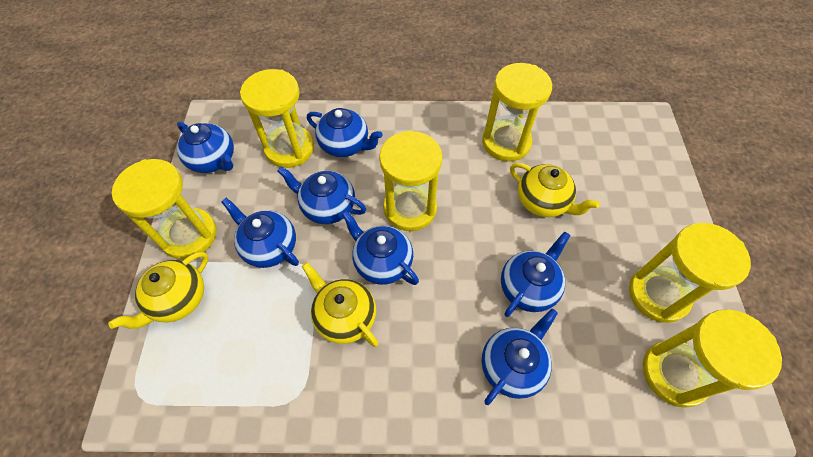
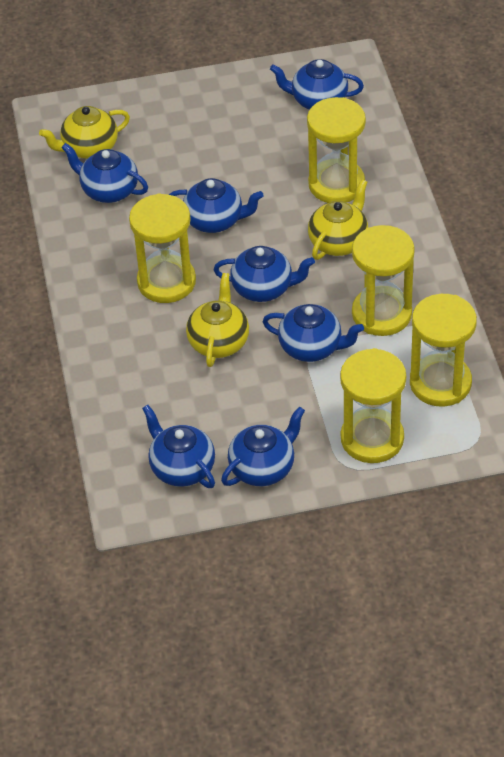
yellow hourglass: [112,159,216,259] [240,69,314,168] [379,130,442,231] [482,63,552,161] [629,223,751,323] [643,309,782,408] = 6 -> [129,193,196,303] [307,97,366,203] [340,348,406,463] [352,225,415,336] [410,294,477,407] = 5

